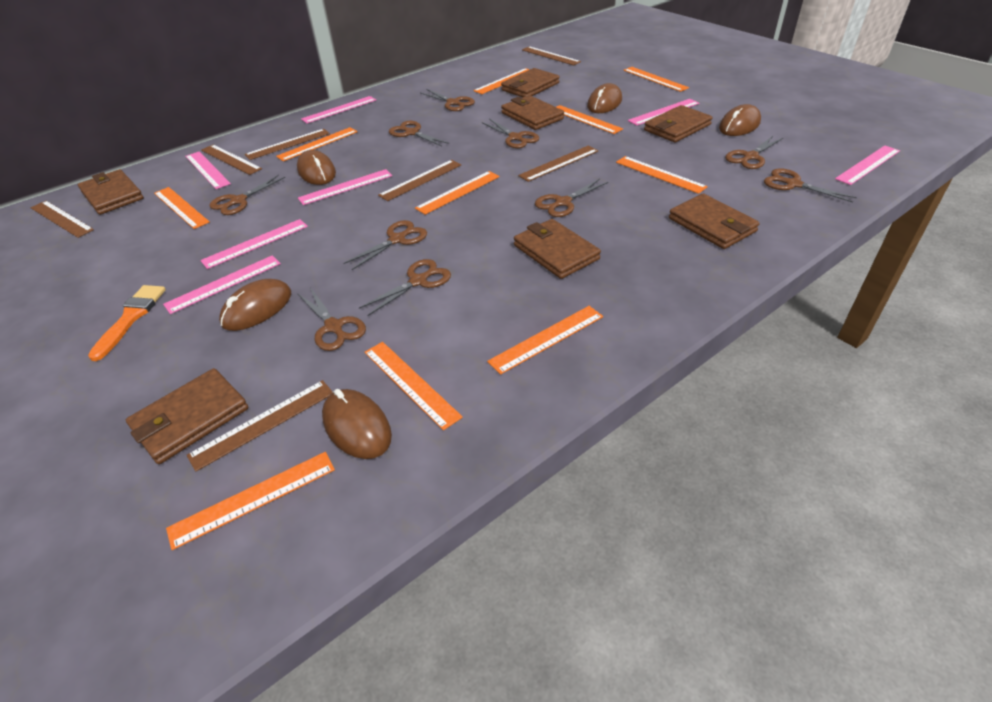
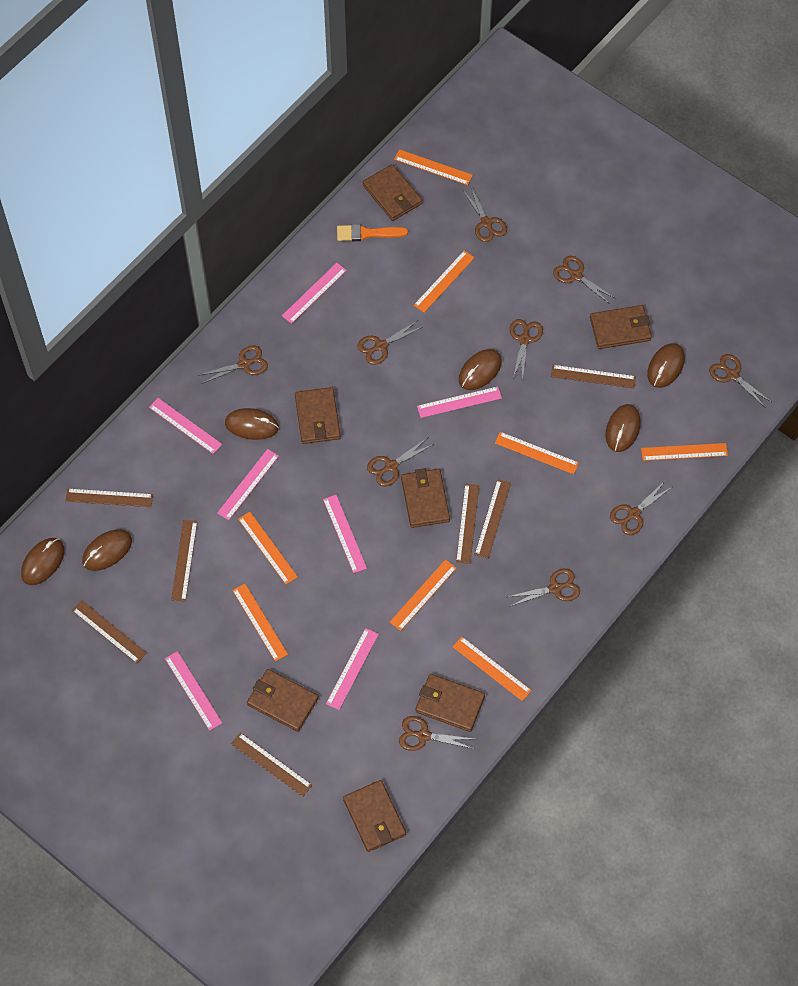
brown mouse: [219,279,291,331] [297,150,336,185] [322,389,392,459] [587,83,622,113] [719,104,761,136] = 5 -> [21,538,65,585] [83,529,132,571] [225,408,279,440] [459,349,502,390] [605,404,641,452] [647,343,685,388] = 6
orange ruler: [154,187,210,229] [166,452,335,550] [276,127,357,161] [365,342,463,430] [415,171,500,215] [473,68,530,94] [487,306,603,375] [557,105,623,134] [616,156,708,194] [623,67,689,92] = 10 -> [232,584,288,661] [238,512,298,584] [390,559,456,631] [394,149,473,185] [414,250,475,313] [453,636,532,701] [495,432,579,474] [641,443,728,461] = 8

